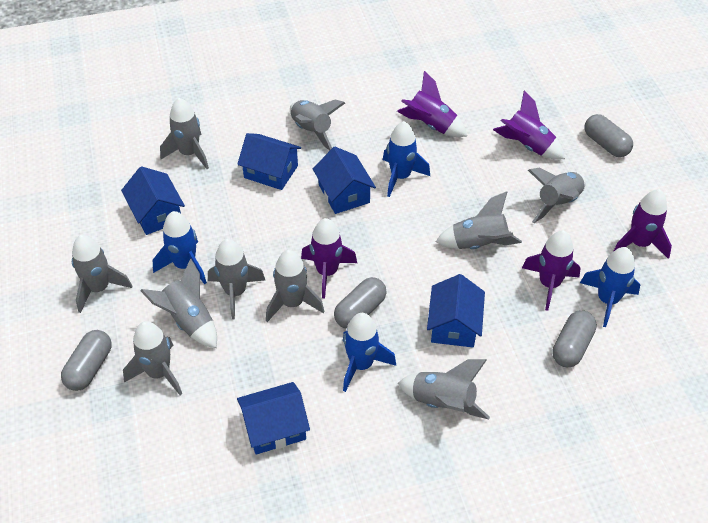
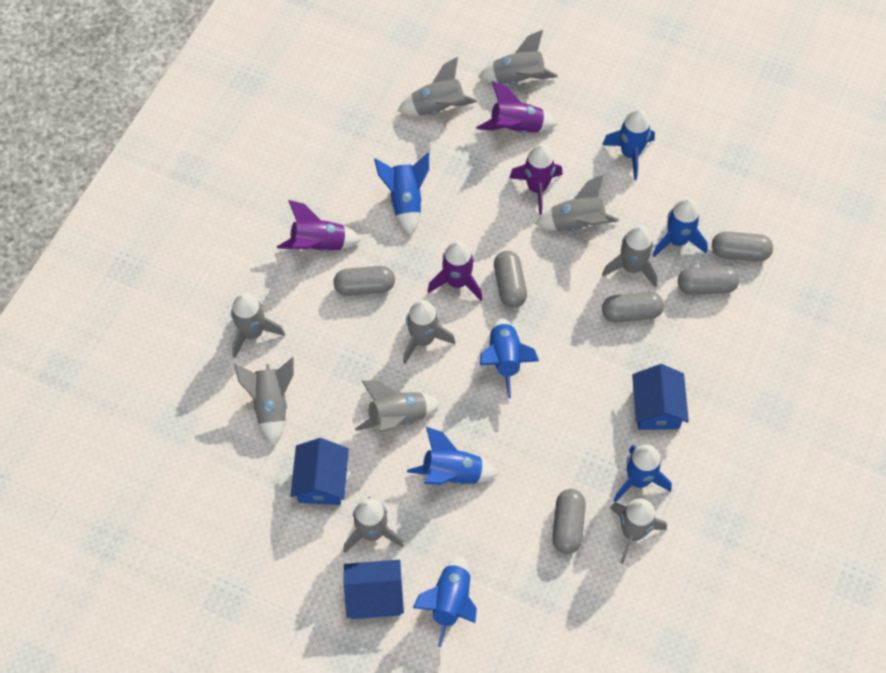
blue house: [121,166,185,235] [237,133,301,190] [237,382,310,455] [313,147,376,214] [427,274,485,347] = 5 -> [290,438,349,505] [344,560,404,619] [632,364,689,430] = 3
blue rocket: [153,211,207,284] [343,313,396,392] [383,121,430,197] [580,247,640,327] = 4 -> [374,153,429,236] [407,427,499,485] [413,556,477,647] [480,319,539,398] [602,109,655,180] [614,444,672,502] [652,198,708,257] = 7
grey capsule: [61,330,112,391] [334,277,387,328] [552,310,597,367] [585,114,633,157] = 4 -> [333,266,395,296] [494,251,527,308] [553,489,586,554] [602,292,664,323] [678,266,740,295] [712,231,773,261] = 6
purple rocket: [301,218,357,298] [397,71,467,137] [493,90,565,160] [522,231,581,311] [613,189,672,259] = 5 -> [277,200,362,252] [427,241,483,301] [476,81,558,134] [509,144,562,215] = 4

